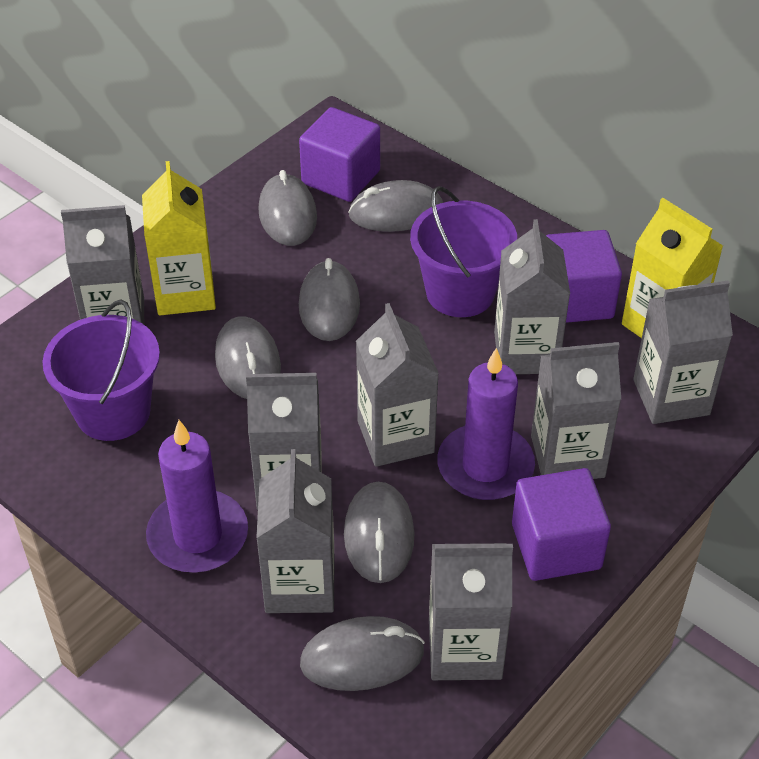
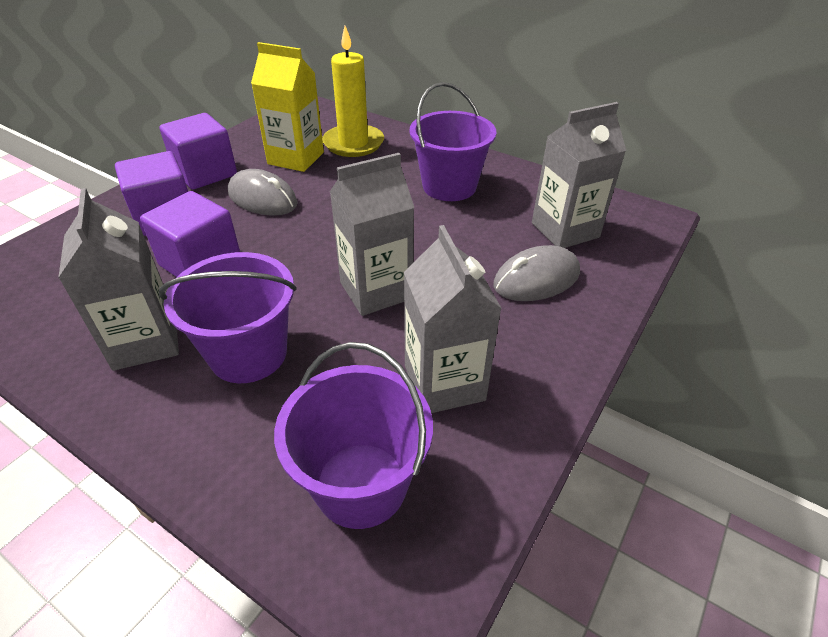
grey carton: [61,205,144,324] [246,373,322,510] [256,449,335,613] [356,303,439,467] [429,543,513,680] [494,219,570,374] [531,342,621,479] [633,281,733,424] = 8 -> [58,188,179,371] [330,153,414,316] [404,225,502,413] [532,102,626,248] = 4
grey mouse: [215,316,281,399] [258,170,317,246] [299,258,360,341] [300,616,425,691] [344,482,414,583] [348,180,443,232] = 6 -> [228,169,298,216] [493,245,580,301] = 2
purple bucket: [43,299,160,441] [410,186,517,317] = 2 -> [159,252,297,383] [274,342,433,529] [409,82,496,201] = 3
purple candle: [146,420,248,573] [437,348,535,500] = 2 -> none = 0
yellow candle: none = 0 -> [322,26,384,157] = 1
yellow carton: [142,161,216,315] [622,198,723,338] = 2 -> [251,42,324,172] = 1

